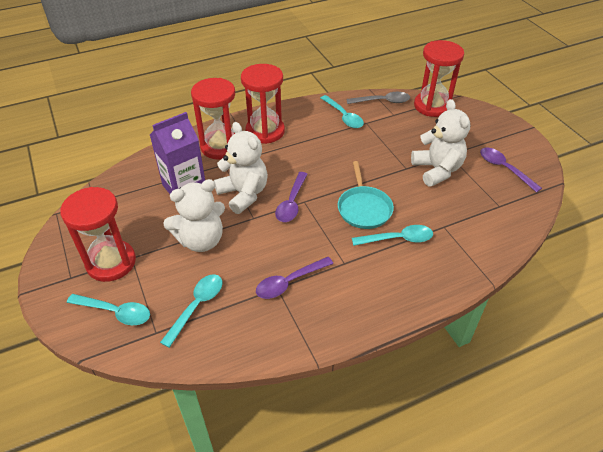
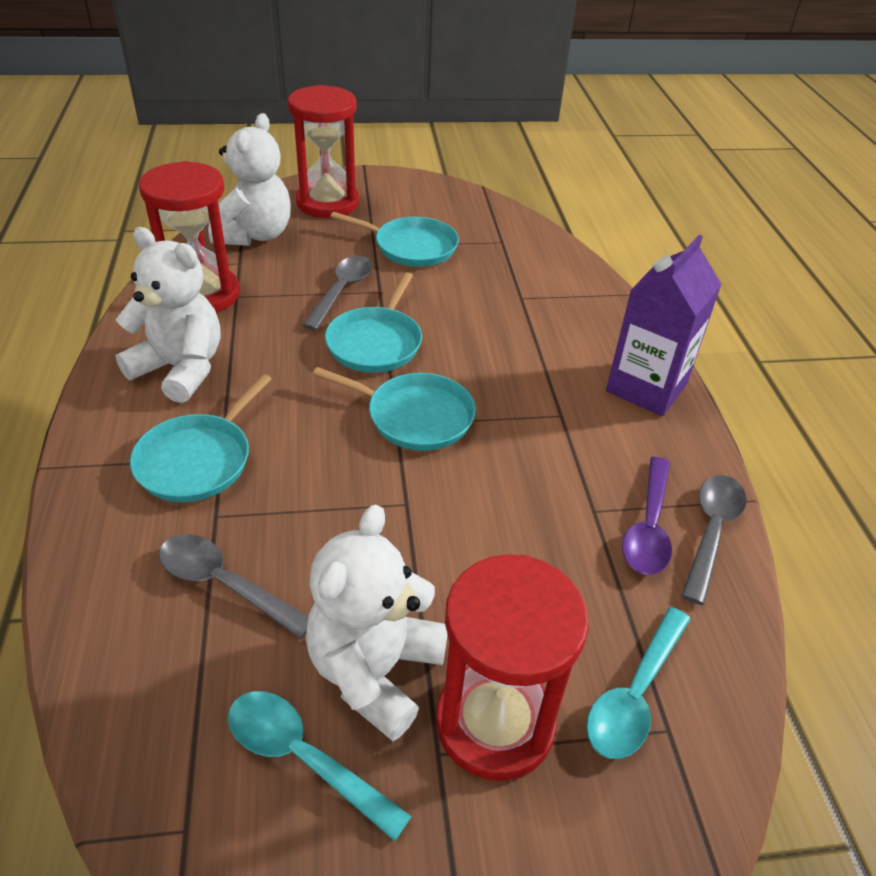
grey spoon: [347,92,410,104] = 1 -> [159,534,308,639] [302,256,372,330] [681,475,747,605] = 3
purple spoon: [256,257,333,299] [275,172,308,222] [480,148,542,193] = 3 -> [622,457,672,575] = 1
red hourglass: [60,187,136,282] [191,78,235,160] [241,64,285,144] [414,40,464,117] = 4 -> [139,161,240,312] [288,85,359,218] [436,554,589,781] = 3
turquoise pan: [338,161,394,229] = 1 -> [130,374,272,502] [312,367,476,451] [325,272,422,373] [331,212,459,267] = 4
turquoise spoon: [67,294,150,325] [160,274,222,348] [321,95,364,128] [352,225,433,246] = 4 -> [228,691,412,841] [586,607,691,759] = 2

